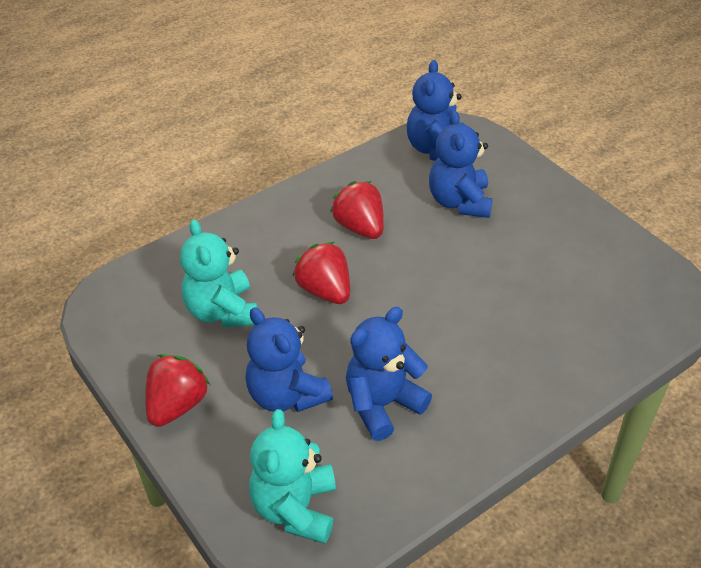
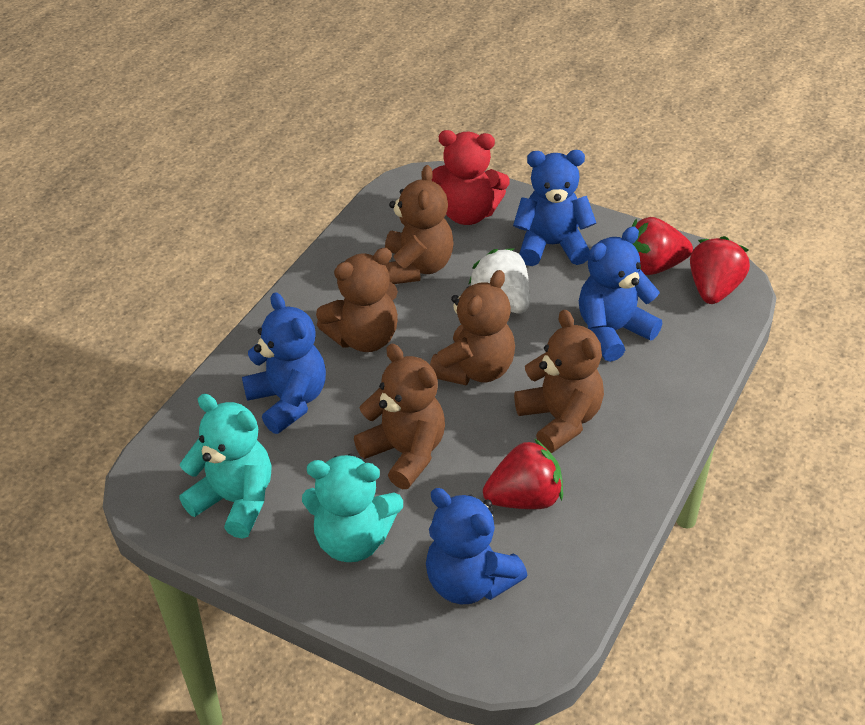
brown teddy bear: none = 0 -> [316,248,398,352] [354,344,445,489] [385,165,454,284] [430,270,515,385] [514,310,604,453] = 5
red teddy bear: none = 0 -> [432,130,510,225] = 1
white strawberry: none = 0 -> [469,248,530,314] = 1

